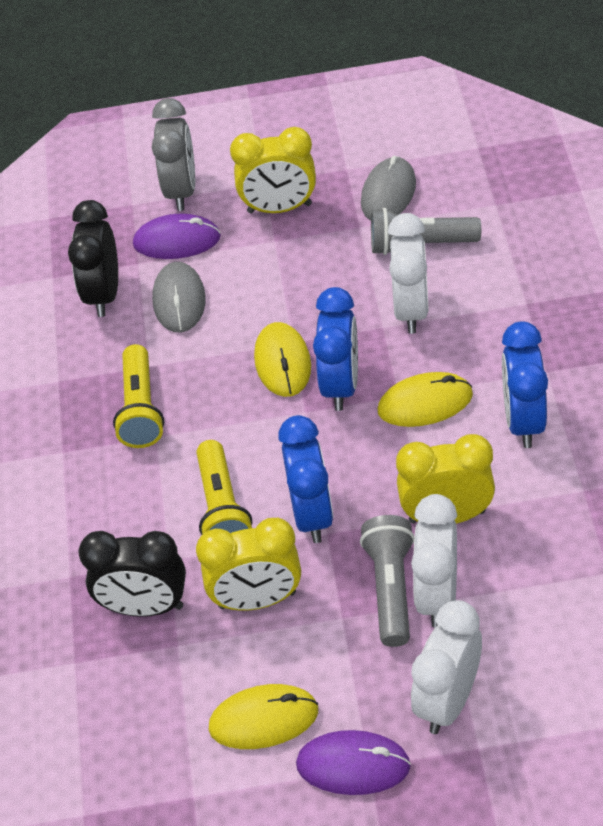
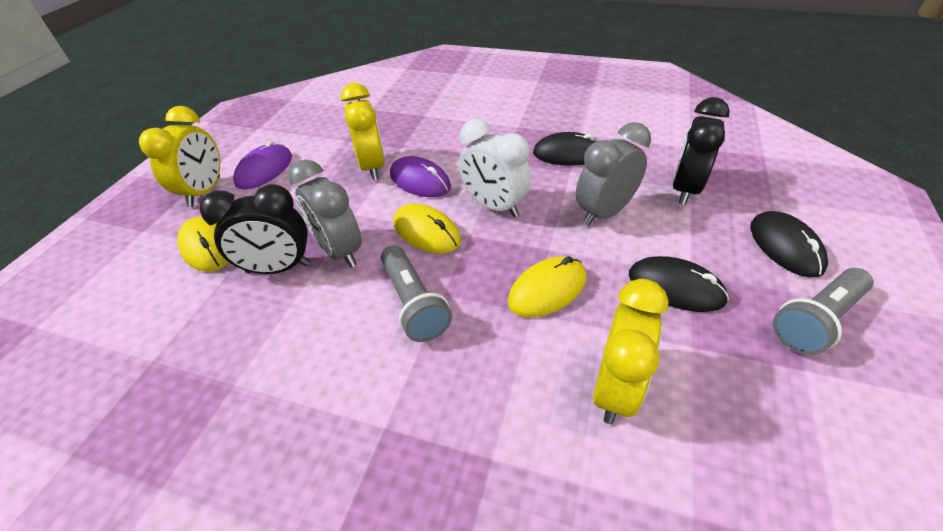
black mouse: none = 0 -> [533,132,597,166] [629,256,729,312] [750,211,828,277] = 3
blue clock: [278,415,333,543] [313,287,358,411] [502,321,548,448] = 3 -> none = 0
grey clock: [152,98,195,211] = 1 -> [288,160,362,268] [576,122,651,226] = 2
grey mouse: [152,262,206,332] [361,156,416,220] = 2 -> none = 0
white clock: [388,213,429,334] [411,494,457,628] [411,600,482,734] = 3 -> [459,119,531,217] = 1
yellow flashlight: [113,344,164,448] [196,440,252,535] = 2 -> none = 0

